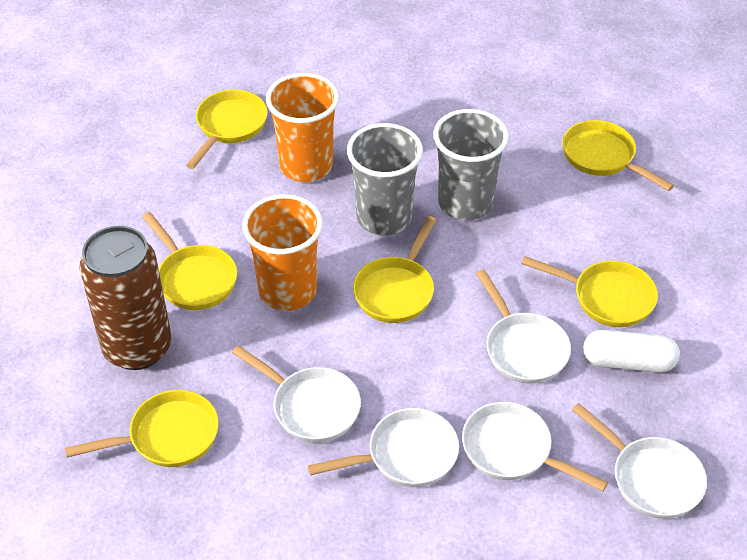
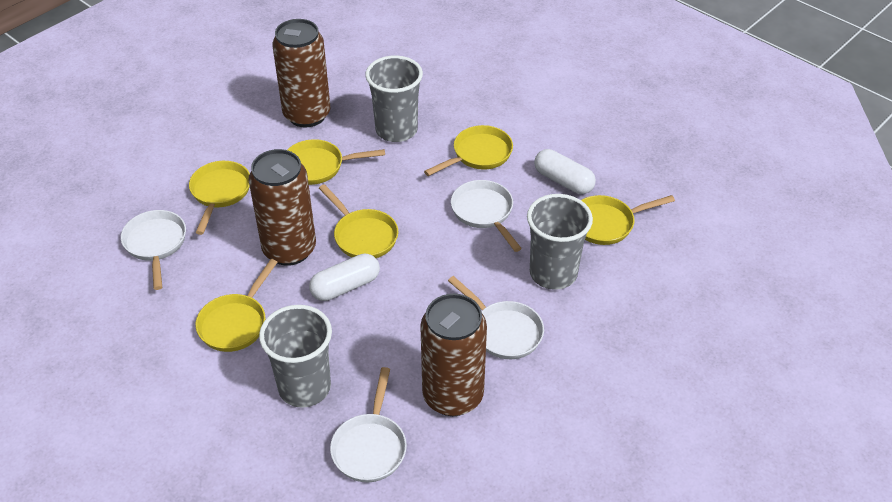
brown can: [79,226,171,370] = 1 -> [248,149,316,266] [272,19,331,128] [420,294,487,416] = 3
grey cup: [347,123,423,235] [433,109,509,220] = 2 -> [259,305,332,408] [365,55,423,142] [527,194,593,290] = 3
orange cup: [242,194,323,311] [266,73,339,182] = 2 -> none = 0
white capsule: [583,330,680,373] = 1 -> [309,254,380,301] [534,149,596,194] = 2
white pan: [232,345,361,443] [308,408,459,487] [462,402,608,491] [476,270,571,384] [572,403,707,519] = 5 -> [121,210,186,290] [330,367,407,482] [448,276,544,359] [451,180,522,252] = 4

